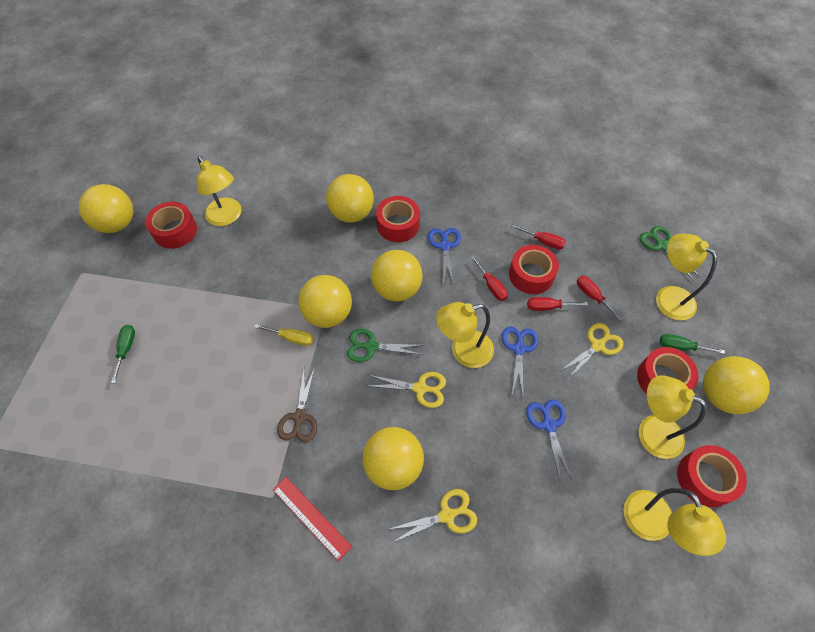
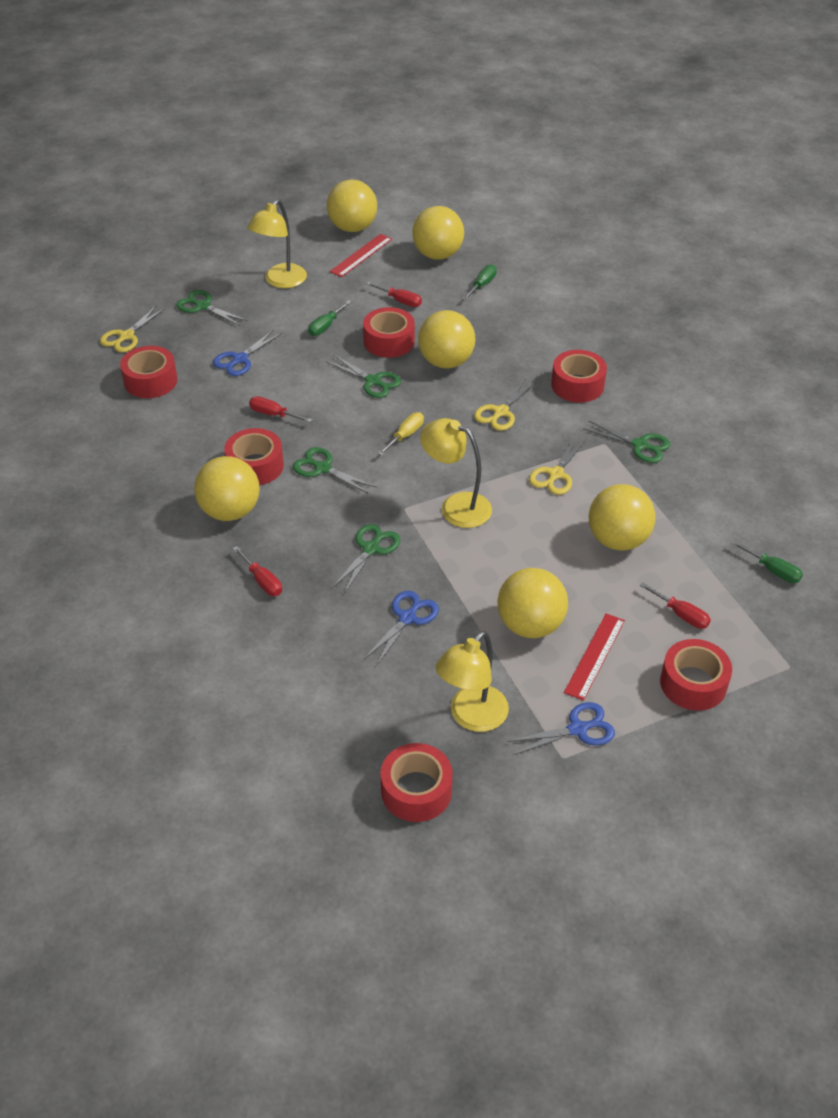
brown scissors: [277,367,317,442] = 1 -> none = 0
green scissors: [347,329,423,362] [640,226,701,281] = 2 -> [176,290,248,326] [293,447,377,494] [326,355,401,398] [332,524,400,594] [583,420,670,463] = 5
green screwdriver: [111,325,135,383] [659,334,725,354] = 2 -> [308,300,352,336] [462,265,497,300] [731,540,803,583] = 3
red ruler: [273,477,352,561] = 1 -> [330,234,392,277] [564,613,625,701] = 2
red tape: [145,202,197,249] [376,196,420,242] [509,245,559,294] [637,347,698,394] [677,445,747,507] = 5 -> [120,346,177,398] [224,428,284,485] [363,307,415,358] [381,743,453,822] [551,350,607,403] [660,639,732,711] = 6
yellow lamp: [196,156,242,226] [436,302,494,368] [624,488,726,556] [639,375,707,459] [656,234,717,320] = 5 -> [247,199,307,288] [420,418,492,528] [435,631,509,732] = 3

